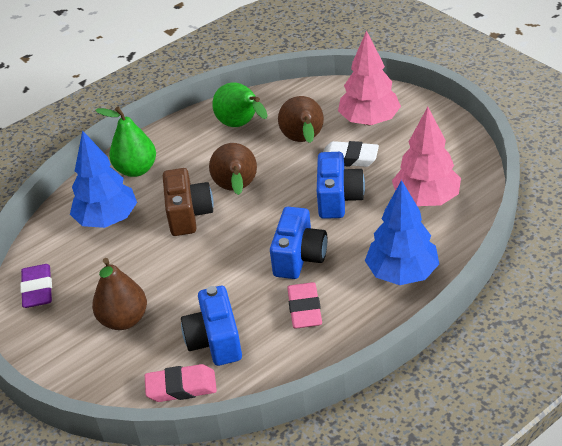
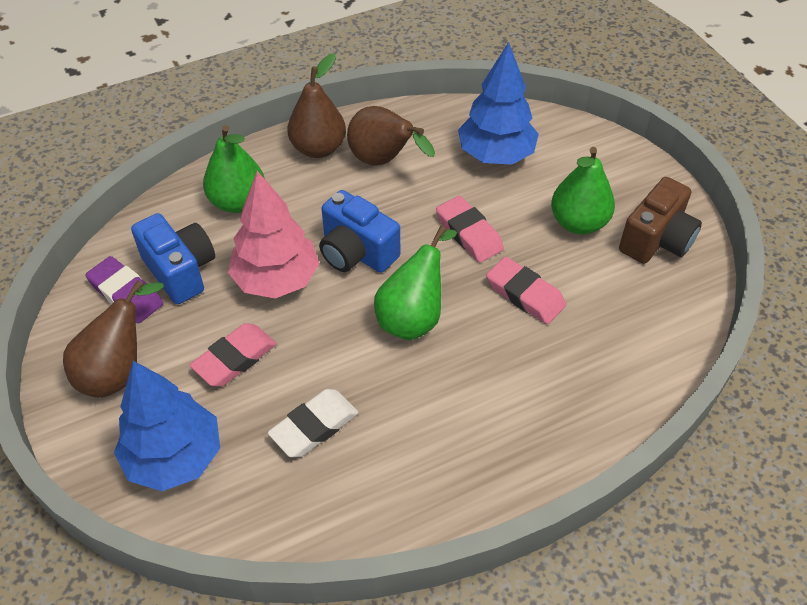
blue camera: [181,286,242,366] [270,207,327,279] [317,152,365,219] = 3 -> [131,213,215,304] [319,190,400,273] = 2
green pear: [95,107,156,177] [212,82,268,127] = 2 -> [203,125,265,213] [374,226,457,340] [551,147,615,235] = 3
pink eraser: [145,364,217,402] [287,282,322,329] = 2 -> [190,323,277,387] [436,196,504,263] [486,257,566,324] = 3
pink tree: [338,31,401,125] [392,107,461,206] = 2 -> [228,171,319,299] = 1

